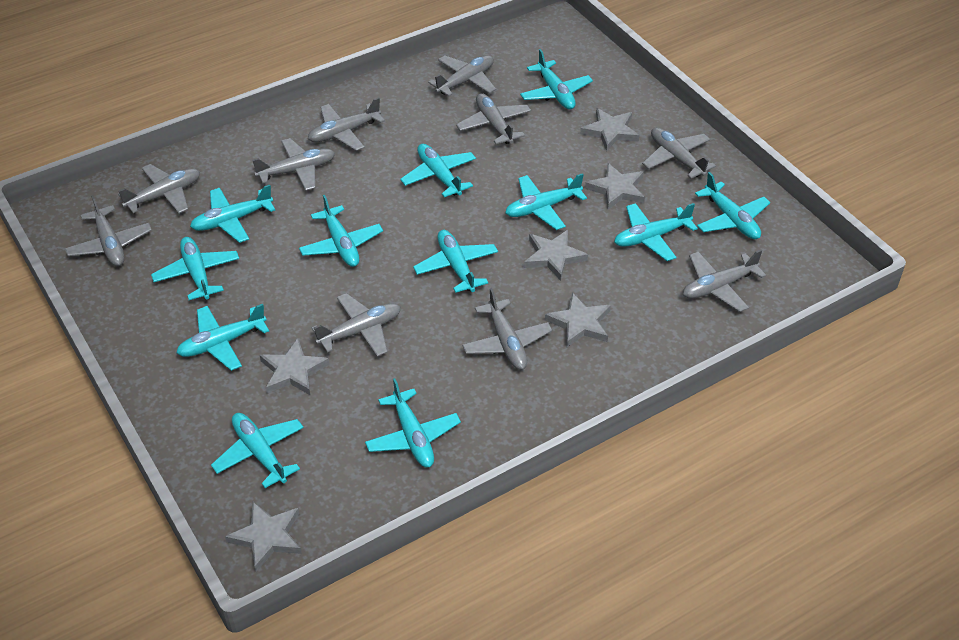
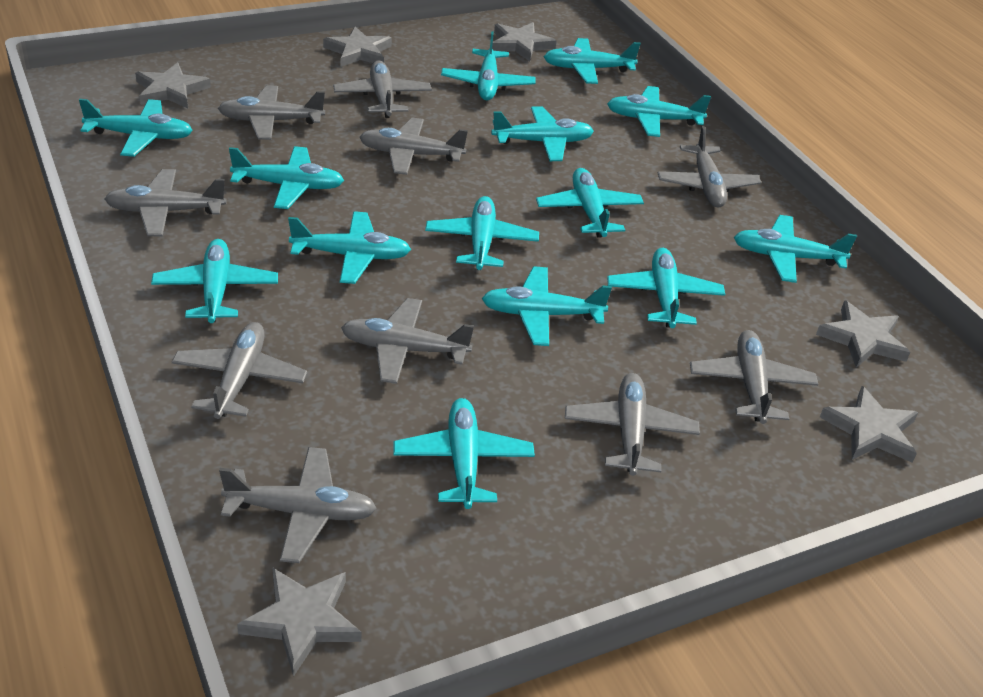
turquoise plane: [151,237,239,300] [176,304,269,371] [190,185,275,243] [211,413,304,488] [299,195,383,267] [365,378,461,468] [400,144,476,197] [413,230,498,293] [505,173,587,230] [520,49,593,110] [614,203,698,261] [695,172,771,239] = 12 -> [79,99,193,157] [151,239,278,323] [229,146,344,209] [288,211,411,284] [394,398,535,509] [425,196,539,270] [441,31,536,100] [482,266,612,346] [491,106,594,161] [536,168,644,238] [544,38,641,84] [607,86,711,137] [607,248,725,328] [734,215,857,283] = 14

